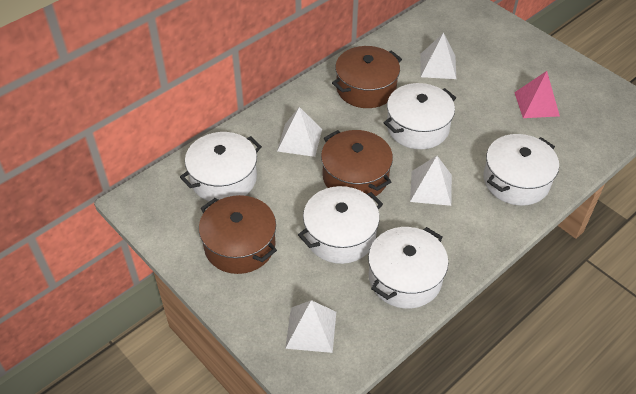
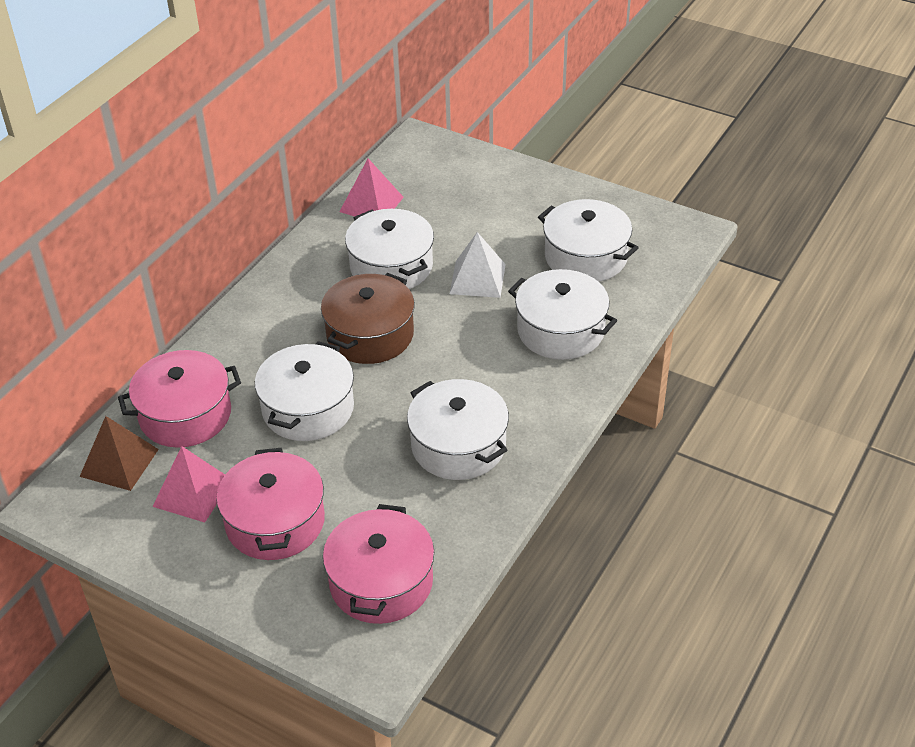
brown pot: [199,195,277,274] [321,130,393,198] [332,46,402,108] = 3 -> [321,273,415,364] = 1
brown pyramid: none = 0 -> [79,416,159,491] = 1
pink pot: none = 0 -> [118,350,241,448] [216,448,325,560] [323,504,434,624] = 3
pink pyramid: [514,71,560,118] = 1 -> [152,446,225,522] [339,158,404,217] = 2
white pyramid: [277,107,322,157] [285,300,336,353] [410,156,452,206] [420,33,456,79] = 4 -> [450,232,506,298] = 1

